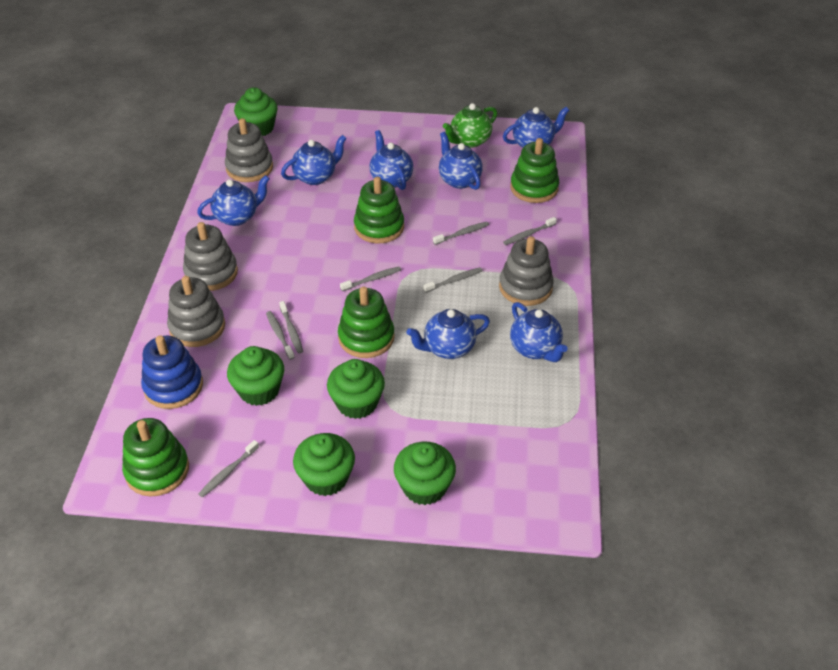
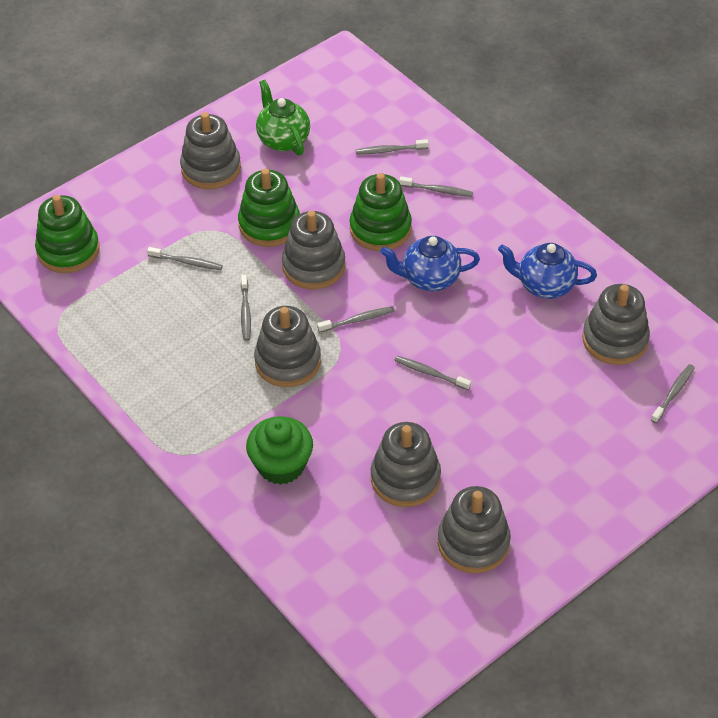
blue stacking toy: [141,335,203,409] = 1 -> none = 0
blue teapot: [197,175,270,226] [281,135,347,185] [370,130,413,190] [407,309,490,359] [439,132,483,190] [503,107,569,148] [510,302,568,362] = 7 -> [380,236,480,291] [498,243,597,299] = 2
green cupcake: [227,346,284,406] [234,87,278,136] [293,433,355,496] [327,359,385,419] [394,442,456,505] = 5 -> [246,416,313,485] = 1
green stacking toy: [122,418,189,497] [338,287,395,358] [354,177,404,243] [510,138,559,203] = 4 -> [35,195,100,273] [238,169,300,247] [350,173,412,251] = 3
grey stacking toy: [167,276,225,347] [183,222,238,291] [225,118,273,182] [499,236,554,306] = 4 -> [180,112,241,189] [254,306,321,387] [282,210,345,289] [370,422,441,507] [438,486,511,574] [582,284,650,365] = 6

